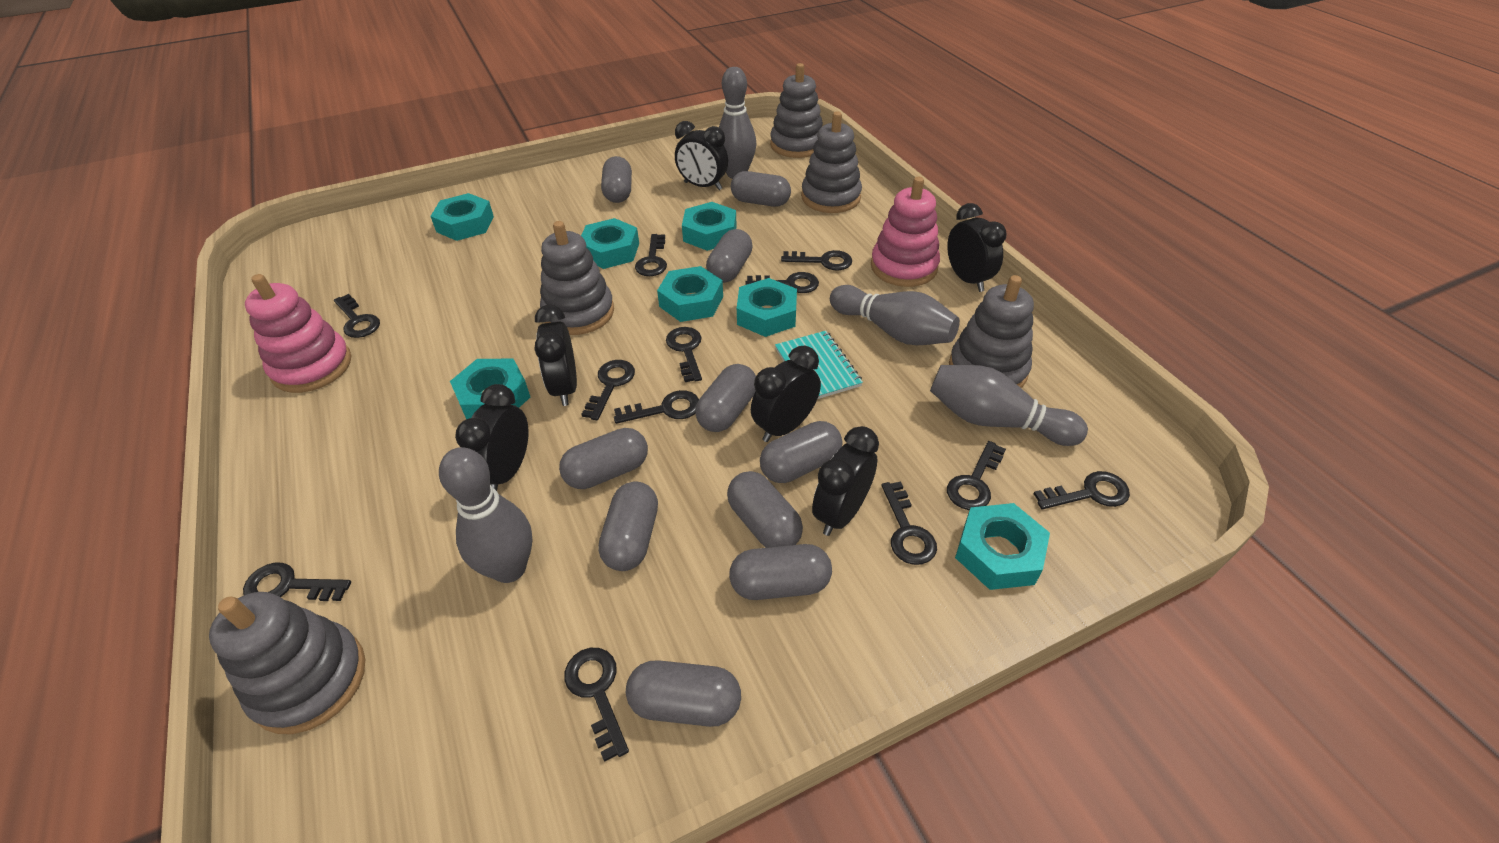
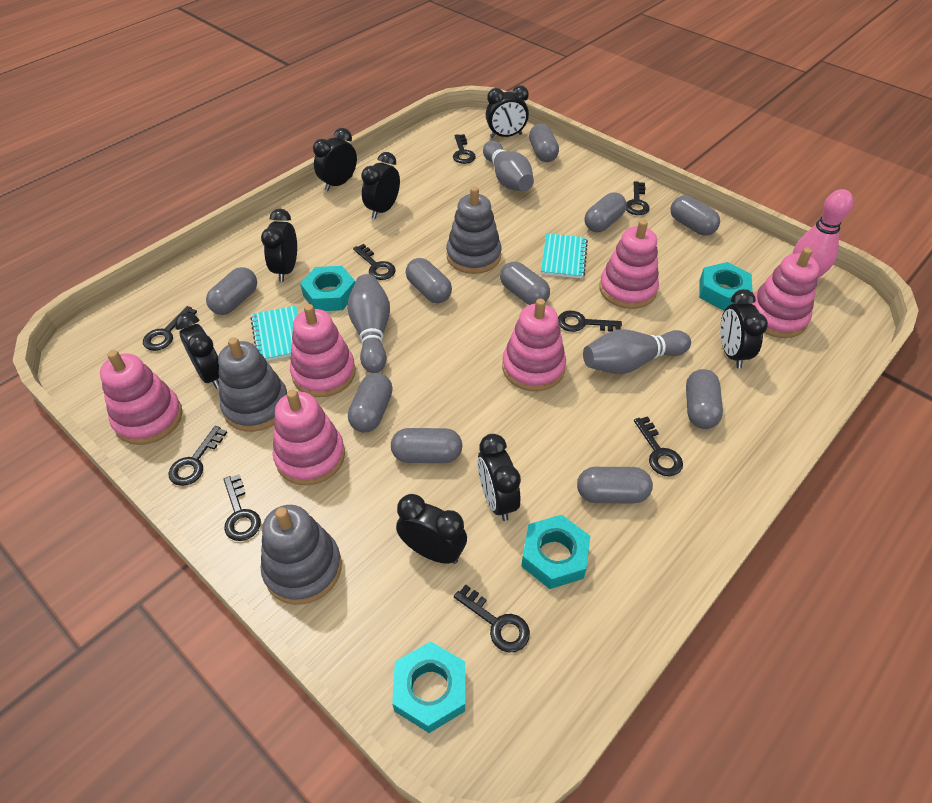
black clock: [455,384,528,491] [535,305,577,406] [675,121,728,190] [751,346,821,442] [812,426,879,536] [947,203,1007,292] = 6 -> [175,312,219,389] [261,209,297,282] [313,128,357,191] [361,152,400,219] [396,494,467,564] [477,434,521,521] [486,85,529,138] [720,289,768,368] = 8
black key: [243,563,351,601] [334,294,380,338] [564,648,629,762] [581,360,635,420] [614,390,699,424] [635,234,667,276] [666,327,702,382] [745,272,819,293] [781,250,852,270] [882,482,937,565] [947,441,1006,510] [1034,471,1130,509] = 12 -> [143,306,197,351] [168,426,227,486] [224,474,261,541] [353,244,396,280] [453,134,476,164] [454,584,530,652] [558,310,622,332] [626,181,650,215] [634,416,683,476] = 9
grey bowling pin: [439,447,532,583] [719,67,757,179] [830,285,960,345] [930,365,1088,446] = 4 -> [347,274,390,373] [483,141,534,191] [583,329,691,374] = 3
grey stacking toy: [209,592,365,734] [540,221,614,335] [770,63,823,158] [801,112,862,213] [949,275,1034,388] = 5 -> [218,337,287,432] [261,505,342,605] [446,187,502,274] = 3
pink bowling pin: none = 0 -> [793,189,853,279] = 1
pink stacking toy: [245,274,351,393] [871,177,940,287] = 2 -> [100,350,182,445] [273,389,345,485] [290,304,356,397] [502,298,566,391] [599,220,659,309] [751,247,819,338] = 6
turquoise notebook: [775,331,863,399] = 1 -> [250,306,298,361] [541,233,588,279] = 2
turquoise nut: [430,193,494,241] [450,359,530,419] [581,218,639,269] [657,266,723,322] [682,202,737,251] [737,278,797,337] [955,503,1050,590] = 7 -> [300,266,355,311] [392,641,465,733] [521,515,591,589] [699,262,753,311] = 4

